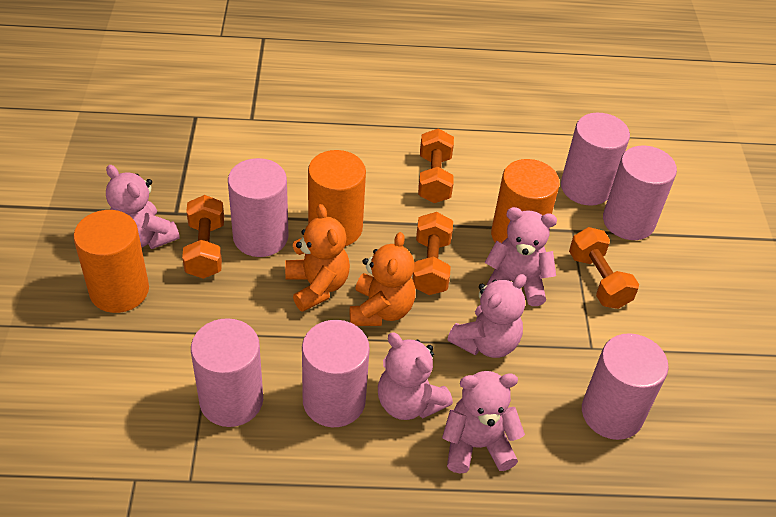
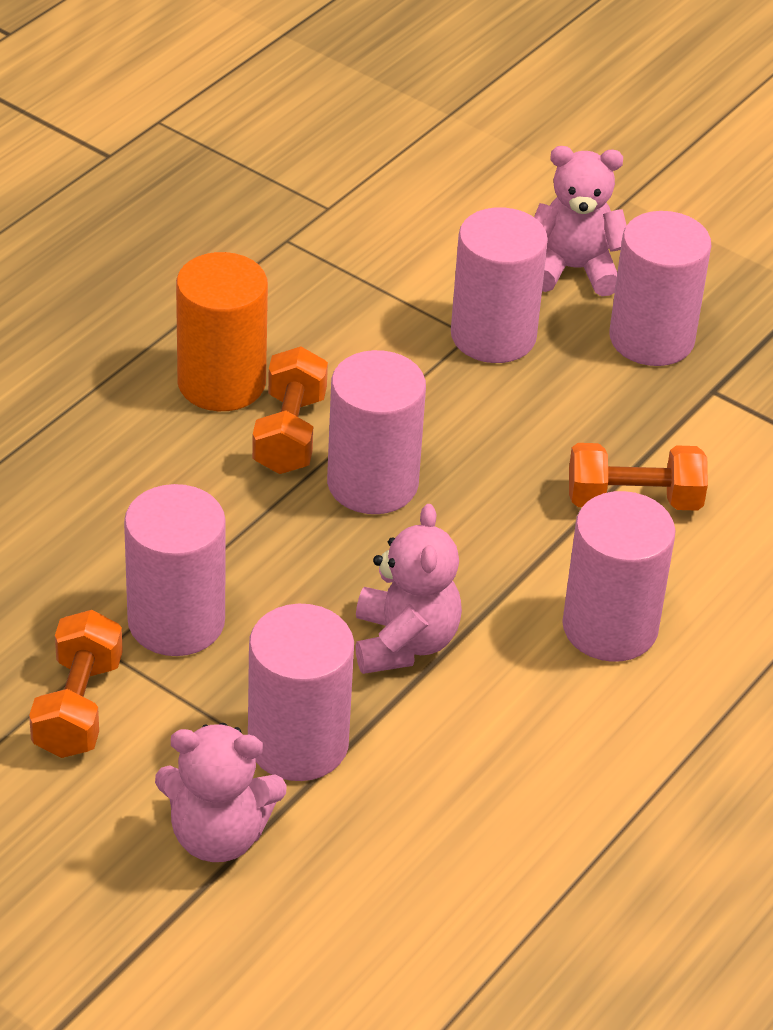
orange cylinder: [73,210,149,313] [308,150,366,246] [491,159,560,243] = 3 -> [176,252,268,411] = 1
orange dumbbell: [182,195,224,279] [412,212,453,295] [418,128,454,203] [569,227,639,309] = 4 -> [29,610,123,758] [252,346,328,474] [569,443,708,511] = 3
orange teddy bear: [285,204,350,312] [350,232,415,326] = 2 -> none = 0
pink teddy bear: [106,165,180,249] [378,332,453,420] [442,371,525,474] [448,274,526,358] [485,207,557,306] = 5 -> [155,723,287,862] [355,504,462,674] [534,146,627,296] = 3

